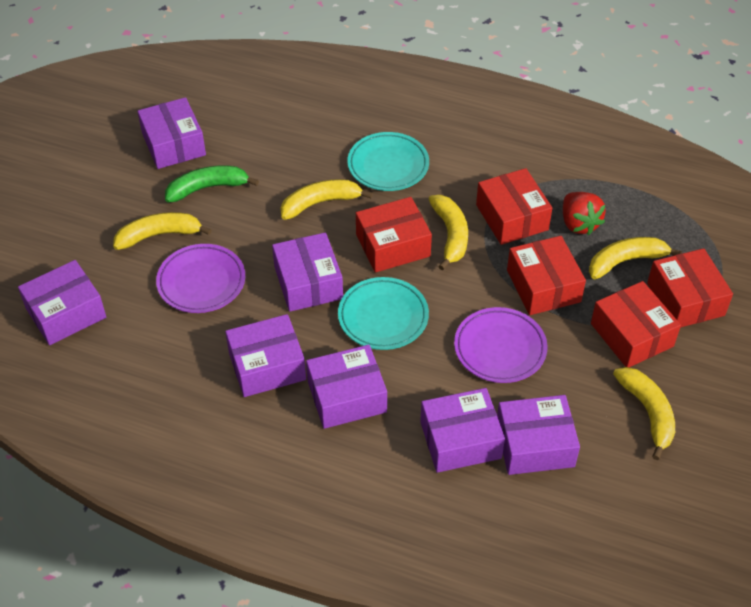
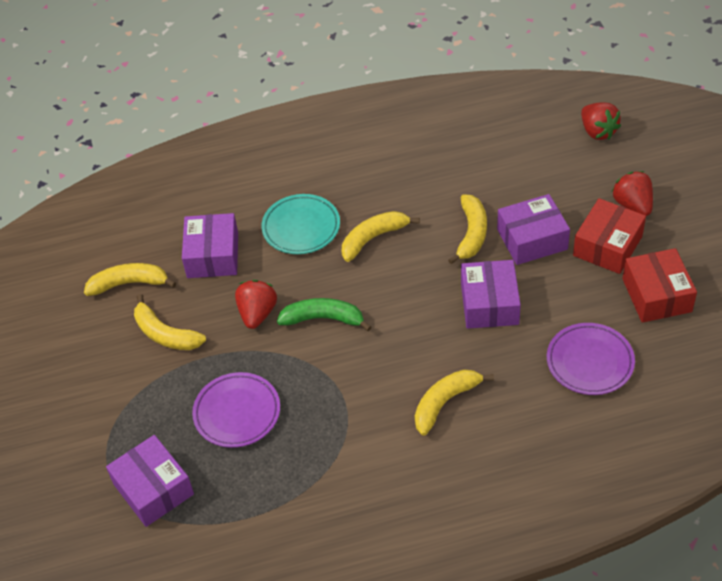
purple box: [18,260,106,345] [137,97,206,169] [225,314,306,397] [272,233,343,312] [306,345,387,429] [420,388,505,473] [497,395,580,475] = 7 -> [106,435,194,527] [182,213,238,278] [461,260,521,329] [497,194,570,265] = 4
red box: [356,197,432,273] [476,168,552,245] [507,236,586,315] [591,281,681,367] [647,248,733,328] = 5 -> [573,198,646,274] [622,248,697,323] = 2
red strawberry: [563,192,606,235] = 1 -> [235,280,277,329] [581,102,621,140] [612,171,653,216] = 3
turquoise plate: [338,277,429,350] [347,132,429,191] = 2 -> [261,194,340,254] = 1

